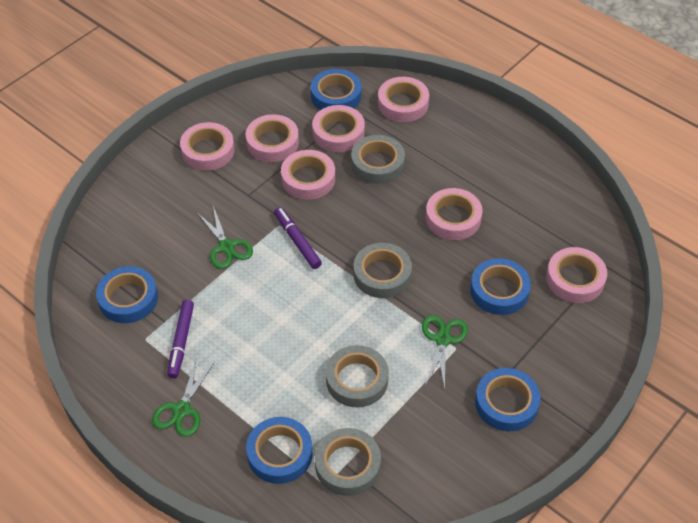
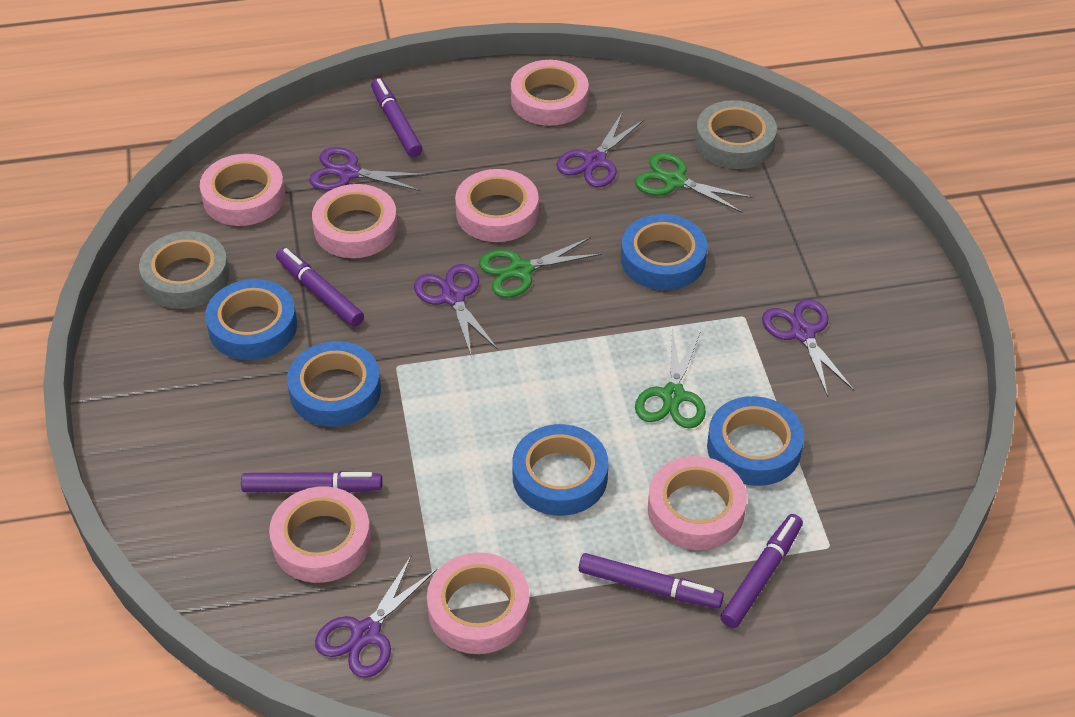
grey tape: [315,428,381,496] [326,345,389,407] [351,135,405,184] [353,243,412,298] = 4 -> [139,231,230,309] [695,100,777,169] = 2
purple marker: [167,300,194,378] [274,207,322,269] = 2 -> [241,471,383,492] [276,248,364,327] [371,78,423,157] [579,553,724,609] [721,514,803,628] = 5
purple scissors: none = 0 -> [309,147,428,191] [315,556,437,678] [414,264,498,355] [556,112,645,187] [762,299,854,397] = 5

